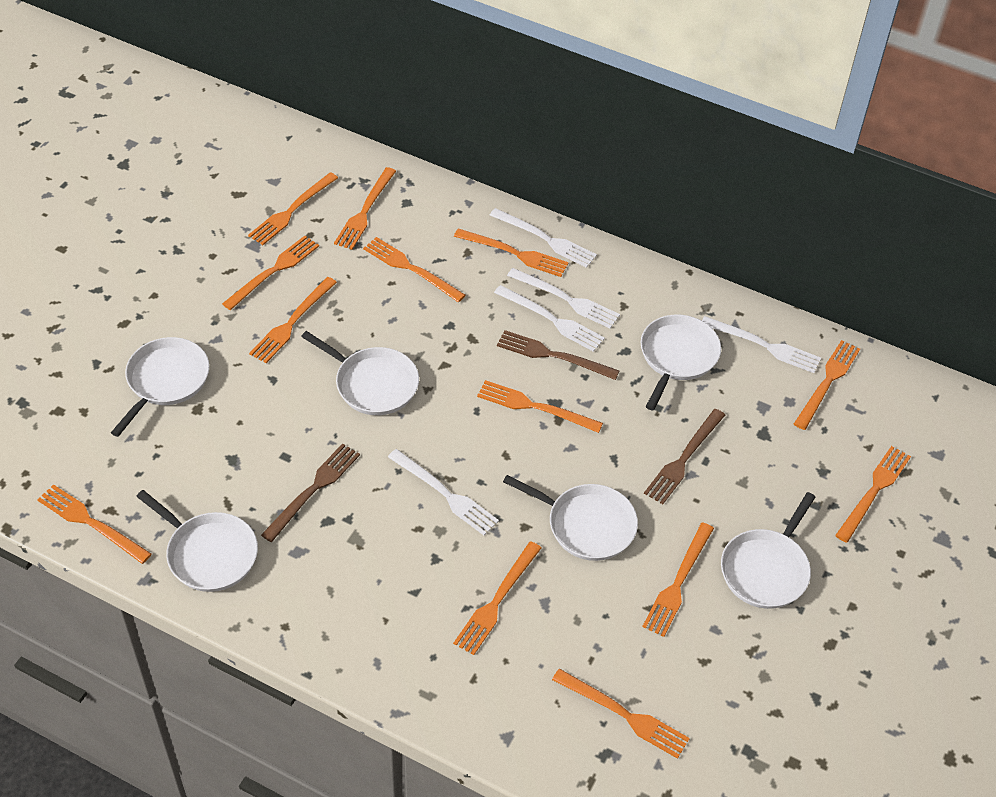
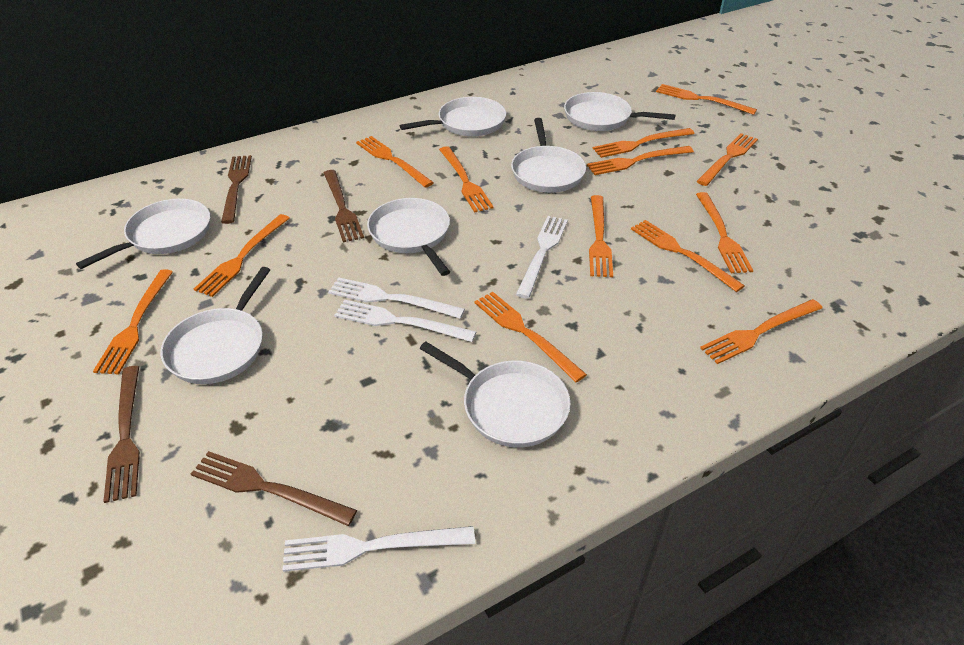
brown fork: [261,443,360,542] [497,330,619,380] [644,409,725,504] = 3 -> [103,366,140,503] [191,451,357,526] [221,155,252,224] [324,170,364,242] = 4
white fork: [388,449,499,535] [490,208,597,268] [494,285,605,352] [507,268,620,328] [702,316,821,373] = 5 -> [283,526,475,572] [328,277,465,319] [334,300,476,342] [516,216,568,299] = 4
white pan: [111,337,209,437] [136,490,258,592] [301,331,419,415] [503,475,638,561] [640,315,721,411] [721,492,815,609] = 6 -> [76,199,210,269] [161,267,270,384] [367,198,450,276] [400,97,506,136] [419,342,570,447] [511,118,586,193] [564,92,675,131] = 7

